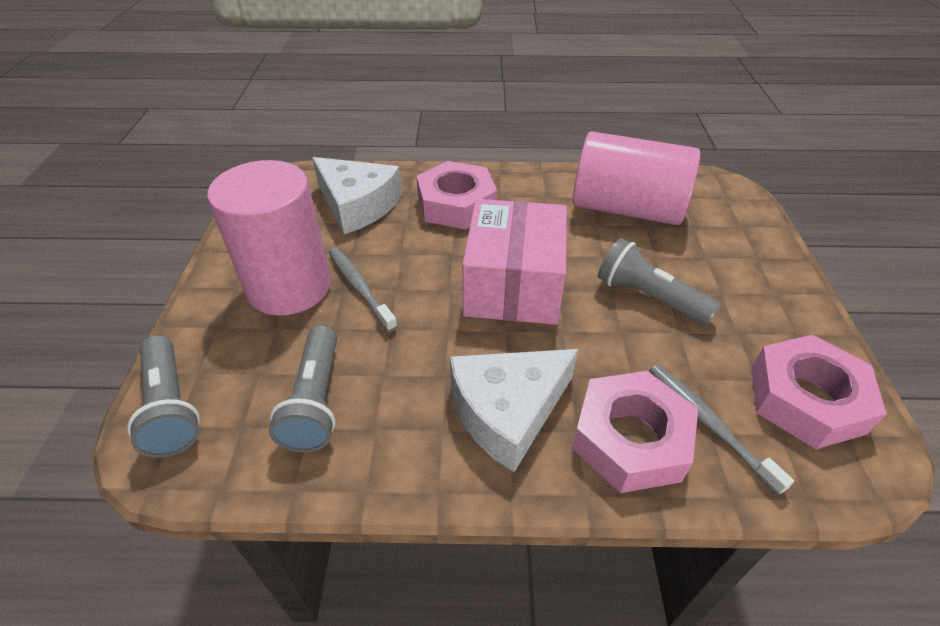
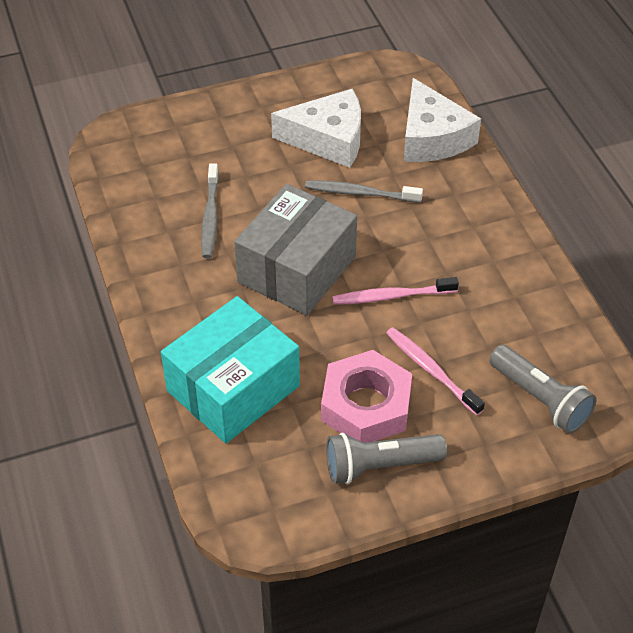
grey box: none = 0 -> [234,184,357,316] = 1
grey flashlight: [127,335,200,458] [269,325,337,452] [598,238,721,325] = 3 -> [326,433,447,484] [489,345,597,434] = 2
pink box: [462,199,567,325] = 1 -> none = 0
pink cylinder: [207,160,331,316] [573,131,700,225] = 2 -> none = 0
pink nut: [416,161,497,230] [572,371,698,493] [751,335,887,449] = 3 -> [321,350,412,443] = 1
pink toothbrush: none = 0 -> [332,277,459,305] [386,327,485,415] = 2
turquoise box: none = 0 -> [161,296,300,443] = 1

